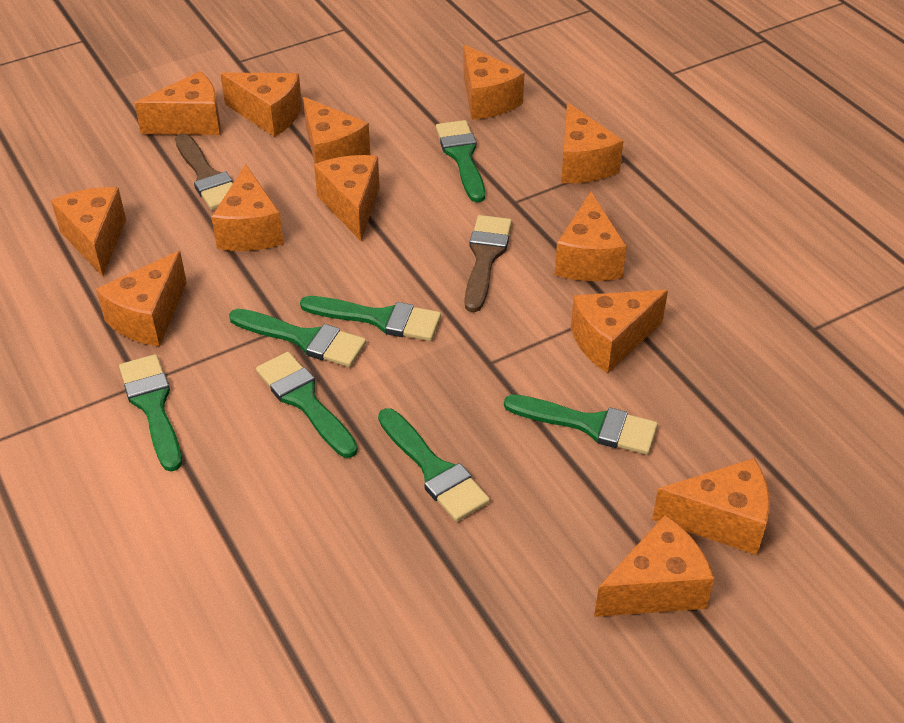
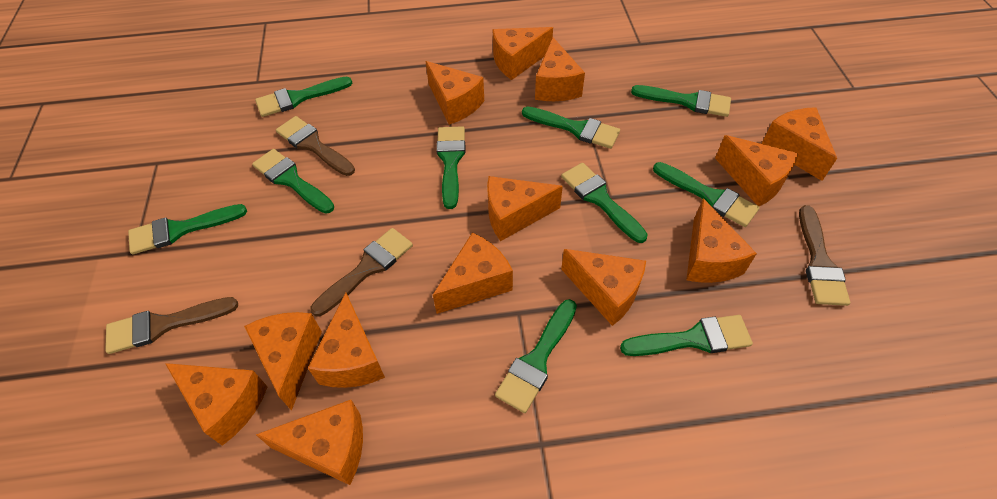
brown brush: [175,133,233,210] [465,215,512,312] = 2 -> [105,297,238,354] [276,116,355,176] [310,228,413,316] [799,205,850,306] = 4
green brush: [119,354,182,472] [229,309,366,367] [256,352,358,458] [300,296,441,341] [378,408,490,522] [436,120,485,202] [504,394,658,455] = 7 -> [128,204,247,255] [252,149,334,214] [255,76,352,117] [436,126,465,209] [495,299,577,413] [522,106,620,149] [561,163,648,243] [620,315,753,356] [631,85,731,117] [653,162,760,227] = 10

